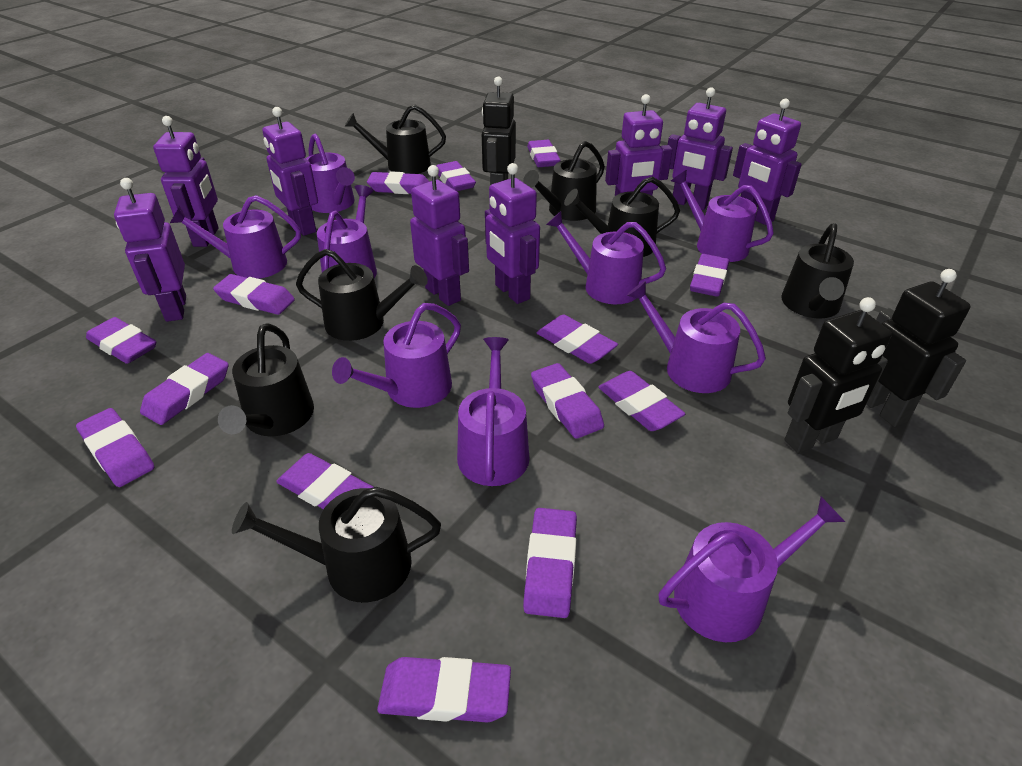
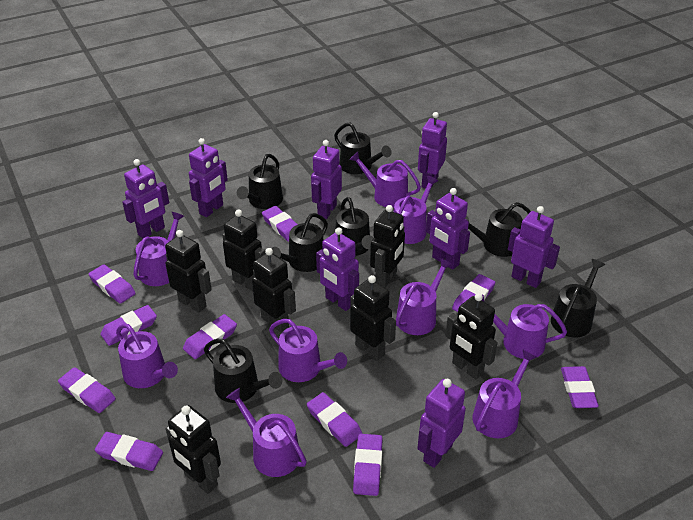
black robot: [482,76,516,185] [785,297,892,453] [866,269,970,427] = 3 -> [165,230,212,313] [166,405,221,494] [222,209,266,291] [252,248,296,332] [350,275,396,361] [370,205,405,288] [445,293,498,379] = 7
purple eraser: [76,408,154,487] [86,317,157,364] [140,353,229,425] [213,274,295,315] [276,453,374,509] [367,171,430,194] [377,657,511,722] [436,161,476,191] [523,508,577,618] [527,140,561,167] [531,363,604,439] [537,315,618,364] [598,371,685,431] [690,254,729,297] = 14 -> [58,367,116,413] [88,264,136,304] [95,432,163,471] [101,305,157,346] [183,314,237,359] [262,206,298,242] [307,392,362,447] [353,434,383,496] [452,274,495,312] [561,366,599,408] = 10

